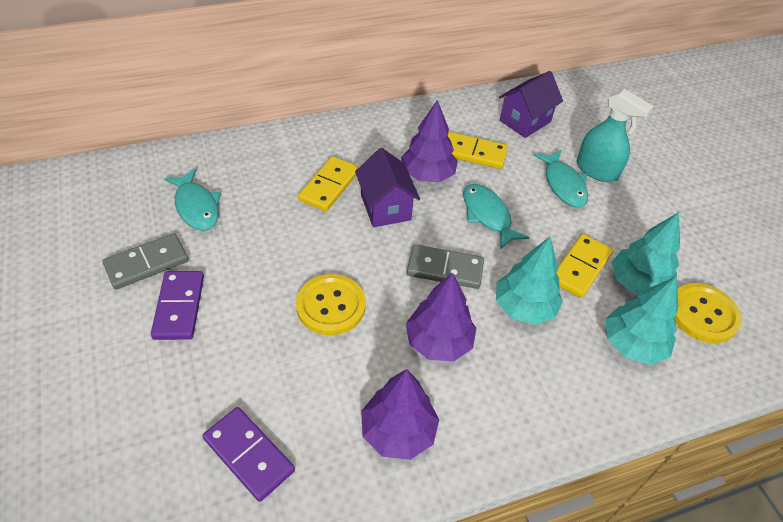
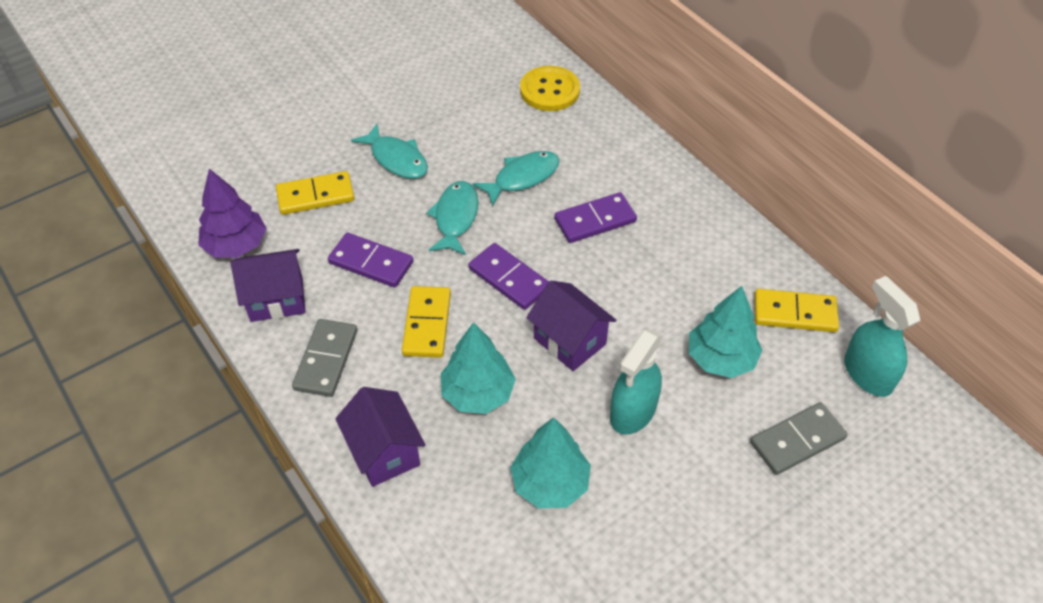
purple domino: [151,271,204,340] [203,407,295,502] = 2 -> [328,233,414,288] [468,243,549,310] [554,192,637,243] = 3
purple house: [355,148,420,227] [499,71,563,138] = 2 -> [231,249,306,322] [335,387,426,487] [526,281,616,371] = 3
purple tree: [361,369,439,460] [401,100,458,182] [406,272,476,361] = 3 -> [198,169,267,258] = 1
turquoise spray bottle: [577,89,654,182] = 1 -> [610,329,662,435] [844,276,920,397] = 2
yellow button: [296,274,366,335] [675,283,742,343] = 2 -> [520,66,580,111] = 1

